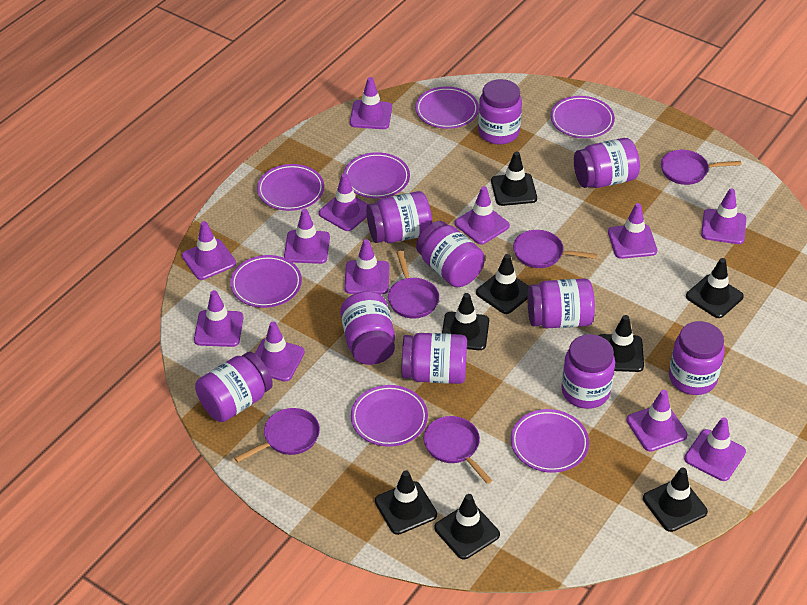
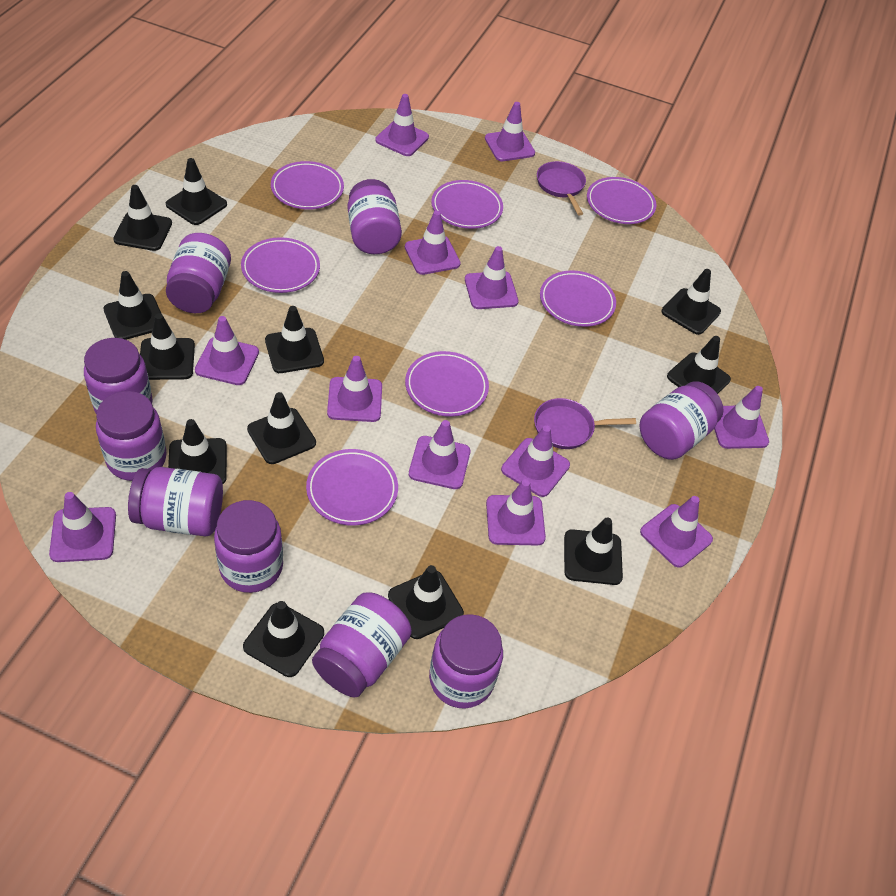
black traffic cone: [375,470,437,535] [434,494,500,559] [442,293,489,350] [476,254,529,314] [491,151,537,206] [598,315,644,372] [643,468,708,532] [686,258,744,318] = 8 -> [103,271,162,340] [113,185,172,251] [140,313,195,380] [166,158,227,225] [168,419,227,484] [243,601,324,677] [247,392,316,464] [265,306,324,373] [388,565,464,639] [564,518,623,585] [661,269,721,335] [667,336,731,394] = 12
purple jar: [195,352,273,422] [340,291,395,365] [366,191,432,243] [402,333,467,384] [416,221,485,287] [478,79,522,144] [528,278,595,328] [561,334,615,409] [574,138,640,188] [669,321,725,395] = 10 -> [84,338,152,414] [96,391,167,481] [128,467,223,536] [166,233,231,313] [214,500,283,593] [312,592,412,698] [348,179,402,254] [429,614,503,709] [639,381,724,460] = 9
purple pan: [234,408,320,463] [388,251,439,318] [424,416,492,484] [513,230,597,268] [661,150,741,185] = 5 -> [534,398,636,449] [537,161,586,215] = 2

